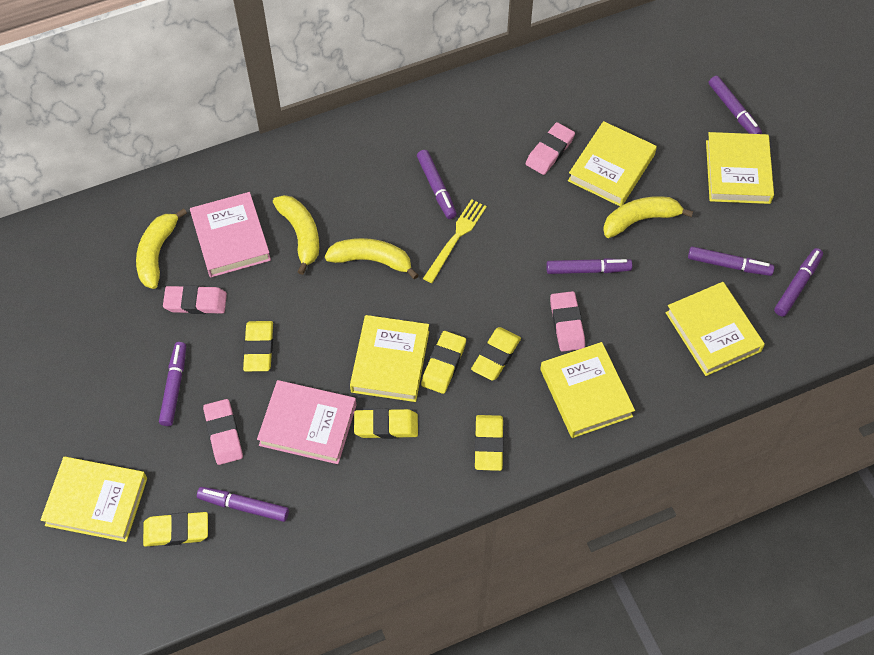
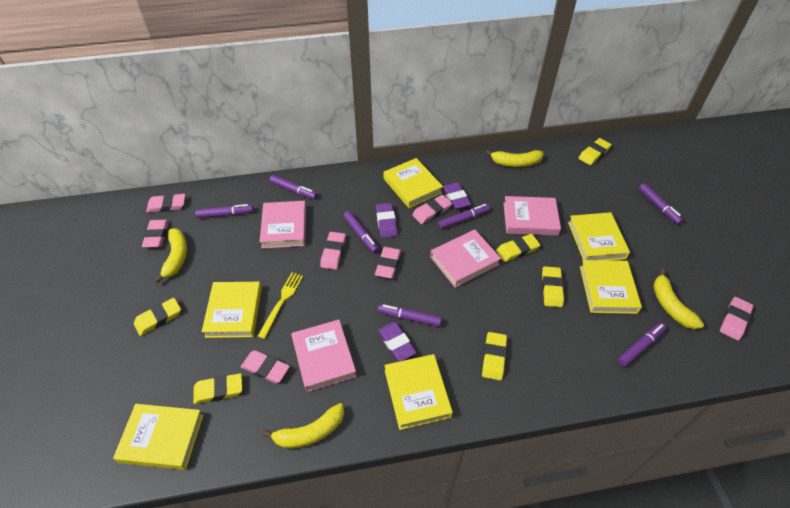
pink book: [190,192,271,278] [257,380,356,464] = 2 -> [260,201,306,249] [291,320,357,392] [430,230,501,288] [503,196,561,236] = 4
pink eraser: [163,285,227,314] [203,399,243,465] [526,122,575,175] [550,291,585,352] = 4 -> [142,220,169,248] [146,194,185,213] [241,350,290,383] [320,232,346,270] [375,247,401,279] [412,195,452,224] [720,297,753,341] = 7
purple eraser: none = 0 -> [376,203,397,238] [378,322,416,361] [442,182,471,209] = 3

